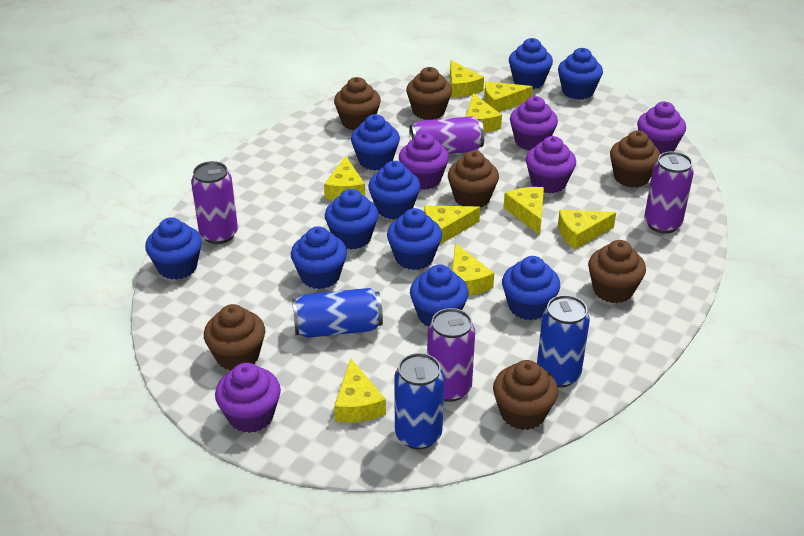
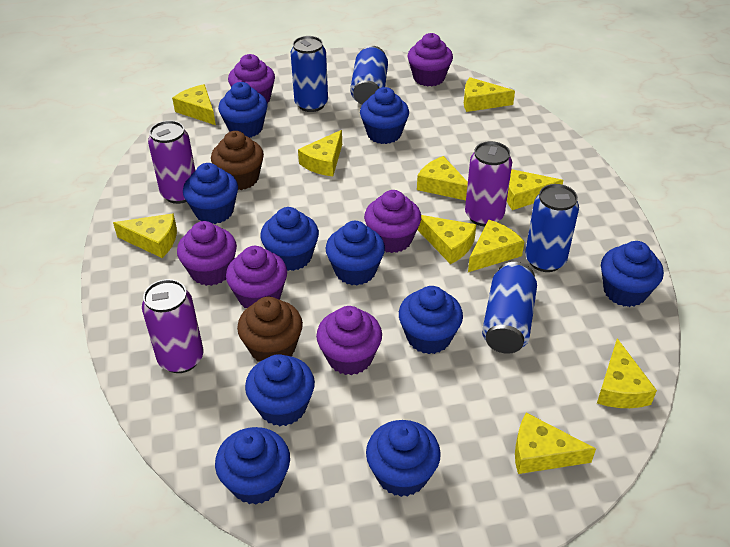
blue can: [292,288,383,338] [394,353,444,449] [537,295,590,388] = 3 -> [291,36,328,112] [350,46,388,104] [482,262,537,354] [525,184,579,272] = 4
brown cupcake: [204,304,265,371] [334,77,381,130] [406,67,452,120] [448,151,499,207] [493,360,558,430] [588,240,646,303] [610,131,660,188] = 7 -> [211,131,264,190] [237,297,303,362] = 2
purple can: [191,161,238,244] [409,116,484,154] [427,308,475,402] [644,151,694,234] = 4 -> [142,279,204,373] [148,120,195,204] [465,141,512,226] = 3
purple cupcake: [215,363,281,433] [399,133,449,190] [510,96,558,150] [526,136,576,194] [637,101,686,155] = 5 -> [177,221,237,286] [226,246,287,308] [228,54,275,104] [316,306,382,375] [364,190,421,253] [408,33,453,86] = 6
yellow cheese: [324,156,365,200] [334,359,386,422] [424,206,480,245] [450,60,484,97] [452,243,494,296] [466,93,502,133] [484,82,533,112] [503,187,544,235] [558,210,616,250] = 9 -> [113,213,177,258] [172,84,216,125] [298,130,342,176] [417,156,468,200] [417,215,476,264] [464,77,515,112] [468,220,525,272] [507,169,563,210] [515,413,596,474] [597,338,657,408] = 10

